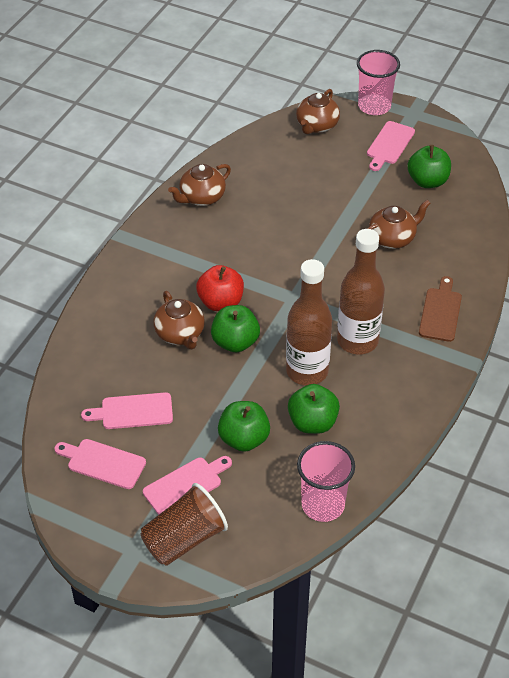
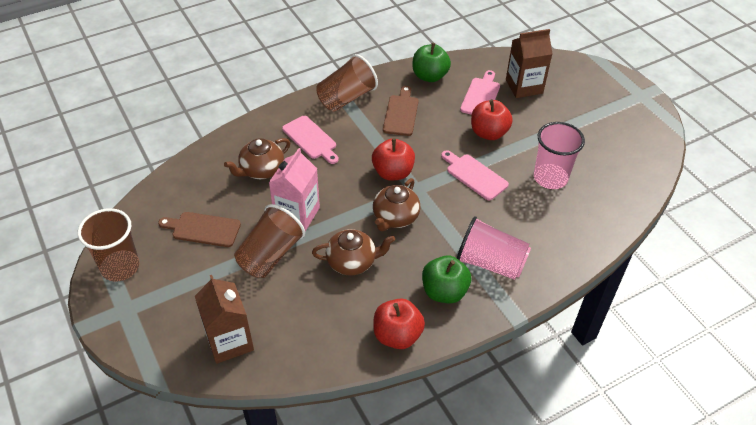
brown bottle: [286,259,332,385] [337,229,385,354] = 2 -> none = 0
brown carton: none = 0 -> [195,275,254,364] [506,29,552,98] = 2
brown cup: [141,483,228,566] = 1 -> [78,208,140,281] [234,204,305,278] [317,54,378,112] = 3
brown cutting board: [419,276,462,342] = 1 -> [158,212,241,247] [383,86,418,136] = 2
brown teapot: [153,291,205,349] [168,164,231,206] [296,89,340,134] [367,200,431,249] = 4 -> [224,138,290,179] [312,229,395,275] [373,178,421,231] = 3
green apple: [211,305,260,352] [218,401,270,452] [288,384,340,434] [408,145,451,188] = 4 -> [413,43,451,82] [422,256,471,304] = 2
pink carton: none = 0 -> [269,148,320,231] = 1
pink cutting board: [54,439,146,489] [81,392,173,429] [143,456,232,515] [367,121,415,171] = 4 -> [282,116,339,164] [441,150,509,200] [460,70,500,115] = 3
red apple: [196,265,244,311] = 1 -> [372,138,415,180] [373,299,425,349] [471,99,513,140] = 3

